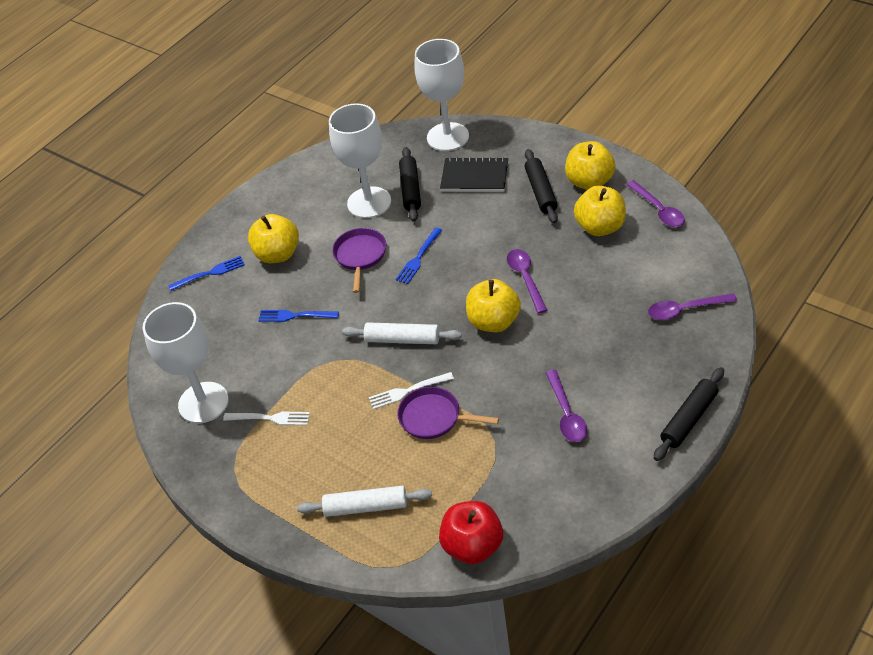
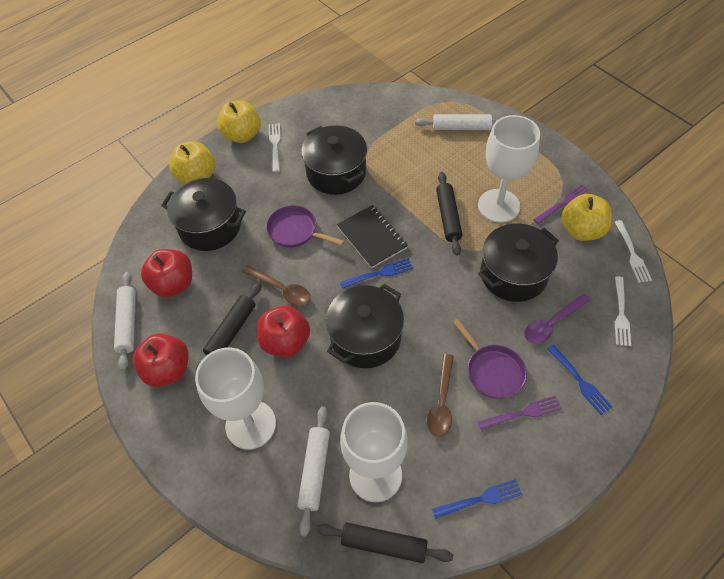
black pot: none = 0 -> [161,178,246,251] [301,126,367,195] [326,284,404,368] [478,224,559,302] = 4
brown spoon: none = 0 -> [242,265,311,306] [427,354,454,437] = 2
purple fork: none = 0 -> [478,396,562,430] [533,184,591,224] = 2
purple spoon: [507,249,547,314] [546,370,587,442] [626,180,685,227] [648,293,737,320] = 4 -> [524,294,591,343] = 1
red apple: [439,501,503,564] = 1 -> [133,333,188,387] [141,249,192,297] [257,305,310,357] = 3
white fork: [223,412,310,425] [369,372,454,410] = 2 -> [269,123,281,172] [615,220,652,283] [615,276,631,346] = 3
white rolling pin: [297,486,432,517] [342,322,462,344] = 2 -> [114,272,136,371] [297,406,330,537] [415,114,499,130] = 3
yellow apple: [248,214,299,263] [466,279,521,332] [565,141,616,190] [574,186,626,236] = 4 -> [169,141,215,183] [217,100,261,143] [561,194,612,241] = 3

